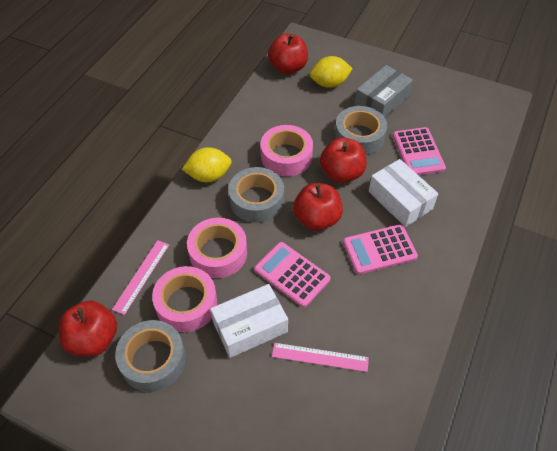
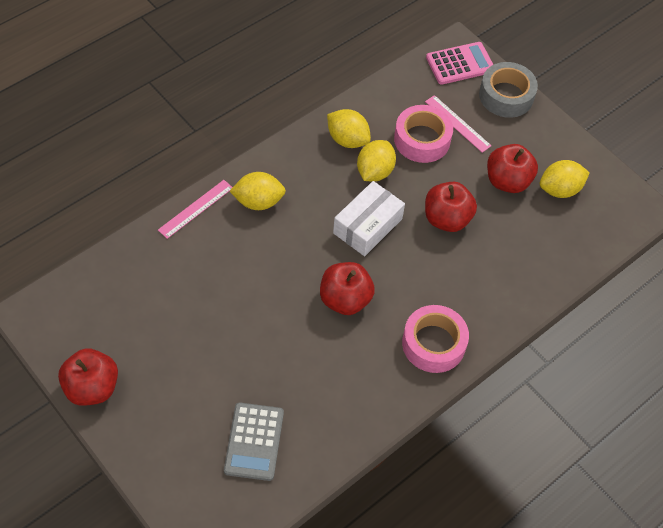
grey box: [354,65,413,118] = 1 -> none = 0
grey calculator: none = 0 -> [224,403,284,481] = 1
grey tape: [115,320,186,392] [228,167,284,223] [335,106,387,155] = 3 -> [479,62,538,118] = 1
pink calculator: [254,242,331,307] [343,224,418,275] [393,127,446,175] = 3 -> [426,42,494,85] = 1
pink tape: [152,266,217,332] [187,218,247,278] [260,125,313,176] = 3 -> [394,105,453,163] [402,305,469,373] = 2
white box: [210,284,288,358] [369,159,438,227] = 2 -> [333,181,405,256] = 1
yellow lemon: [182,147,232,182] [310,56,353,88] = 2 -> [229,172,286,210] [327,109,371,148] [357,140,396,181] [540,160,590,198] = 4

